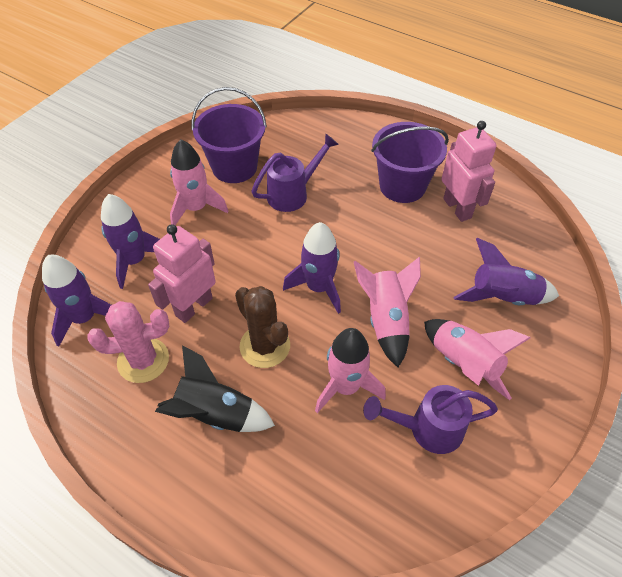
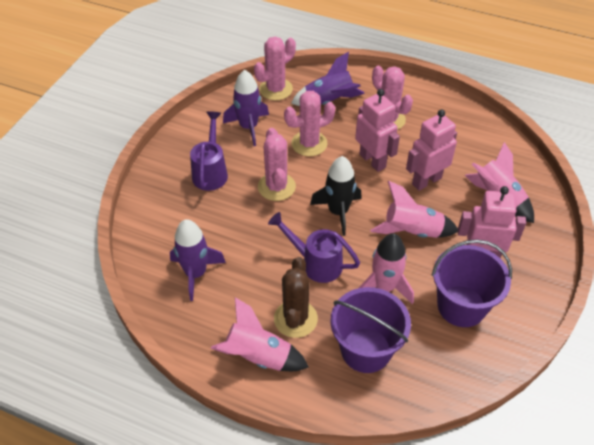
pink cactus: [87,301,169,383] = 1 -> [254,37,296,100] [258,128,296,201] [284,91,335,156] [372,66,413,130] = 4
pink robot: [148,224,216,323] [441,121,497,222] = 2 -> [355,89,400,172] [406,109,457,191] [458,186,526,258] = 3
purple rocket: [42,255,111,347] [101,194,160,289] [283,222,341,314] [454,238,559,305] = 4 -> [170,219,226,301] [223,70,269,146] [291,52,365,106] = 3

